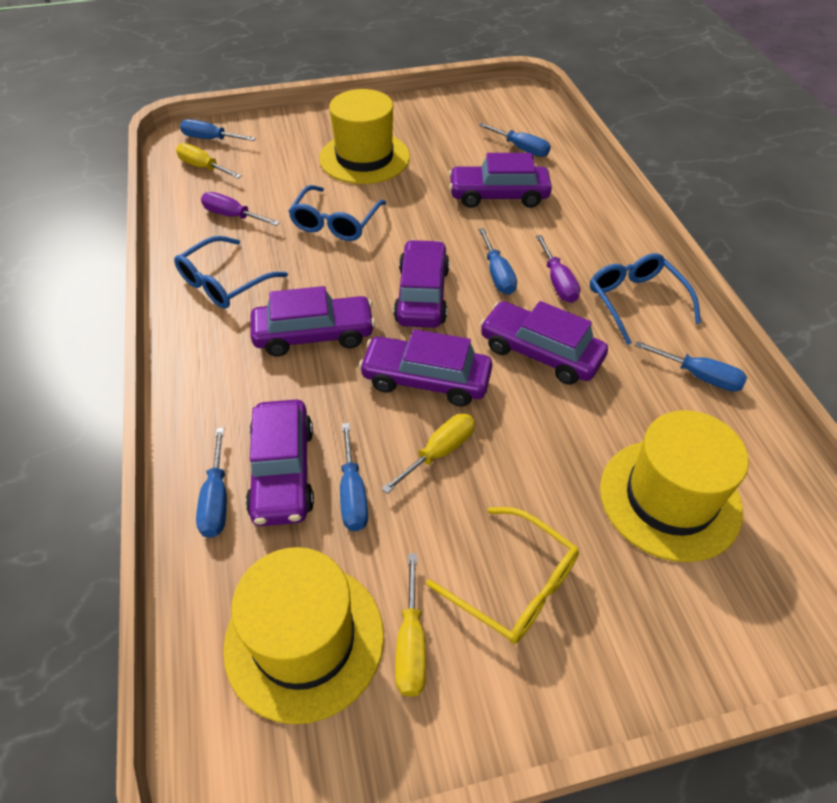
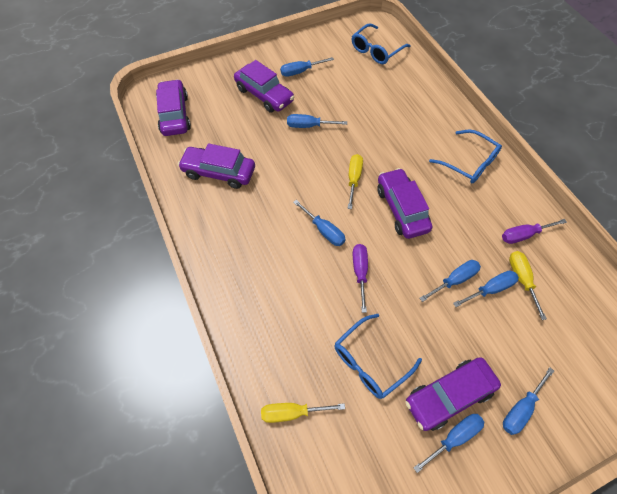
blue screwdriver: [180,119,256,141] [196,427,227,538] [340,423,368,531] [478,228,517,295] [479,123,551,157] [635,341,747,392] = 6 -> [280,57,334,77] [287,114,347,128] [293,200,346,246] [414,414,484,473] [420,260,481,302] [453,270,519,307] [503,367,554,435] = 7
purple car: [246,400,314,526] [250,286,375,356] [359,329,492,407] [393,239,450,328] [449,153,552,208] [480,301,608,385] = 6 -> [156,79,191,136] [178,143,255,189] [234,60,295,113] [377,168,432,239] [405,357,501,431] = 5
yellow glasses: [426,507,579,644] = 1 -> none = 0
yellow hat: [223,547,384,724] [319,89,410,184] [600,410,749,562] = 3 -> none = 0

